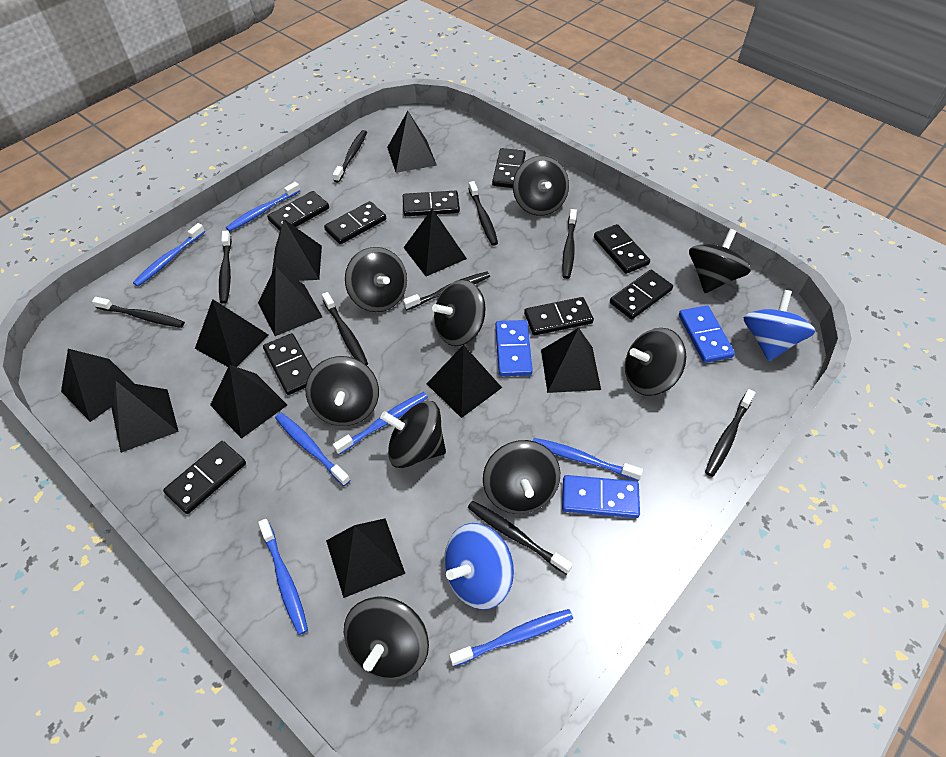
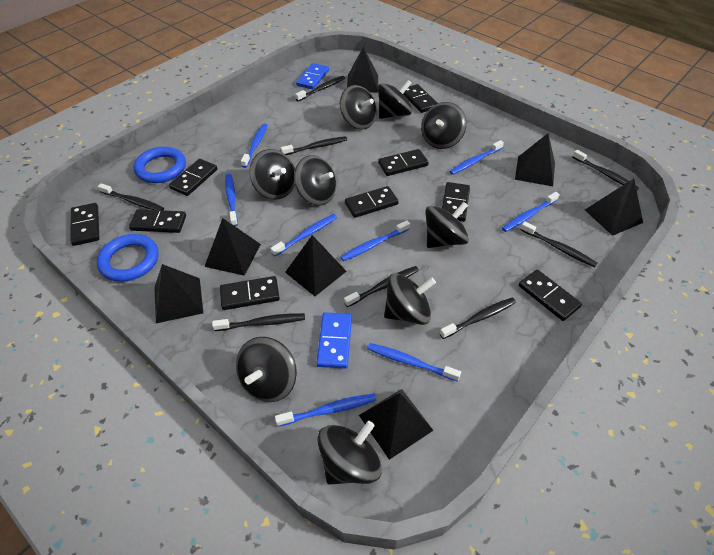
black pyramid: [61,349,135,422] [112,381,179,453] [195,299,268,367] [210,365,287,439] [258,266,322,336] [272,219,322,281] [326,519,405,598] [387,111,437,173] [403,208,467,276] [427,345,502,418] [541,328,601,393] = 11 -> [154,264,203,323] [204,218,261,276] [285,235,347,296] [347,47,378,93] [359,389,434,460] [515,133,555,186] [585,178,643,236] = 7
black toothbrush: [92,297,185,328] [219,230,232,304] [322,292,368,365] [333,130,367,182] [403,272,490,310] [468,181,498,246] [468,501,573,575] [562,209,577,279] [705,389,756,477] = 9 -> [98,183,164,210] [212,313,305,331] [281,136,347,155] [295,76,345,101] [344,266,419,307] [440,297,516,339] [520,221,598,268] [572,150,639,190] = 8
blue domino: [495,320,533,376] [562,475,640,518] [679,305,735,363] = 3 -> [296,63,329,90] [316,312,352,369] = 2
blue ring: none = 0 -> [97,234,159,282] [134,147,186,183] = 2
blue spinning top: [444,523,514,610] [743,290,815,361] = 2 -> none = 0
blue toothbrush: [133,223,205,286] [226,182,300,232] [258,519,308,635] [275,413,350,486] [333,392,428,455] [449,609,573,667] [533,438,643,481] = 7 -> [225,174,238,226] [241,123,267,168] [270,214,337,257] [275,393,376,427] [341,220,410,261] [367,343,461,382] [450,140,504,175] [502,192,560,232] = 8

